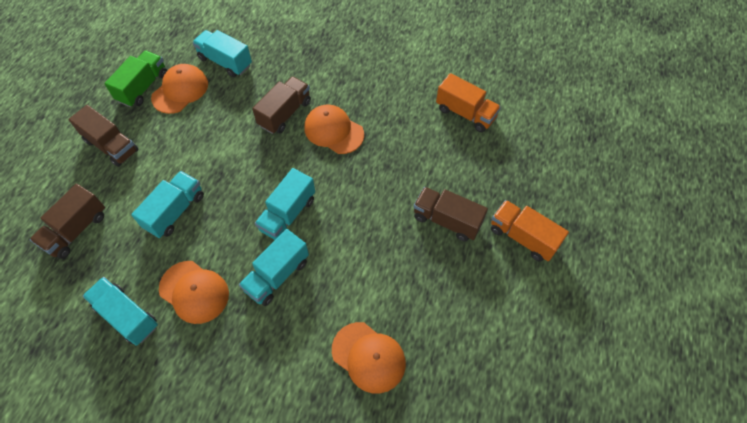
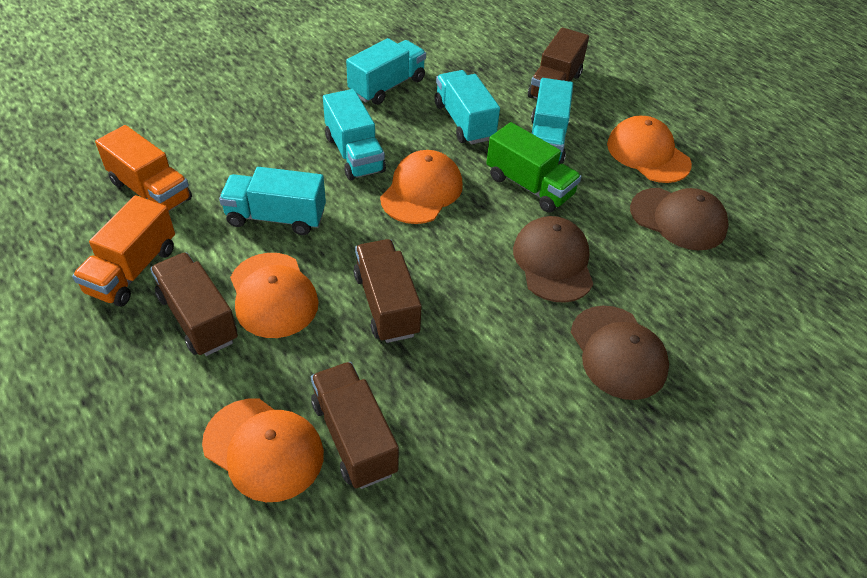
brown cap: none = 0 -> [513,216,593,303] [571,305,669,400] [630,188,729,250] = 3

